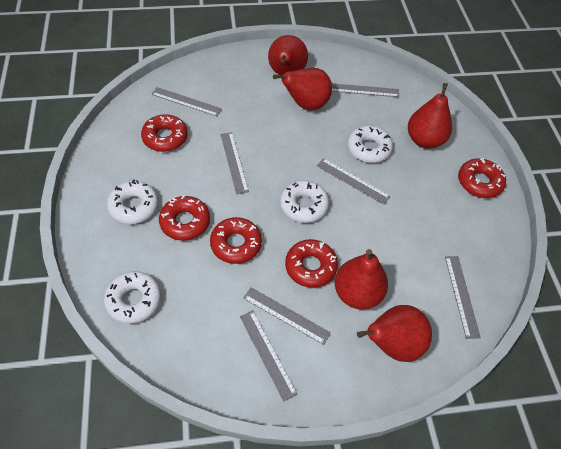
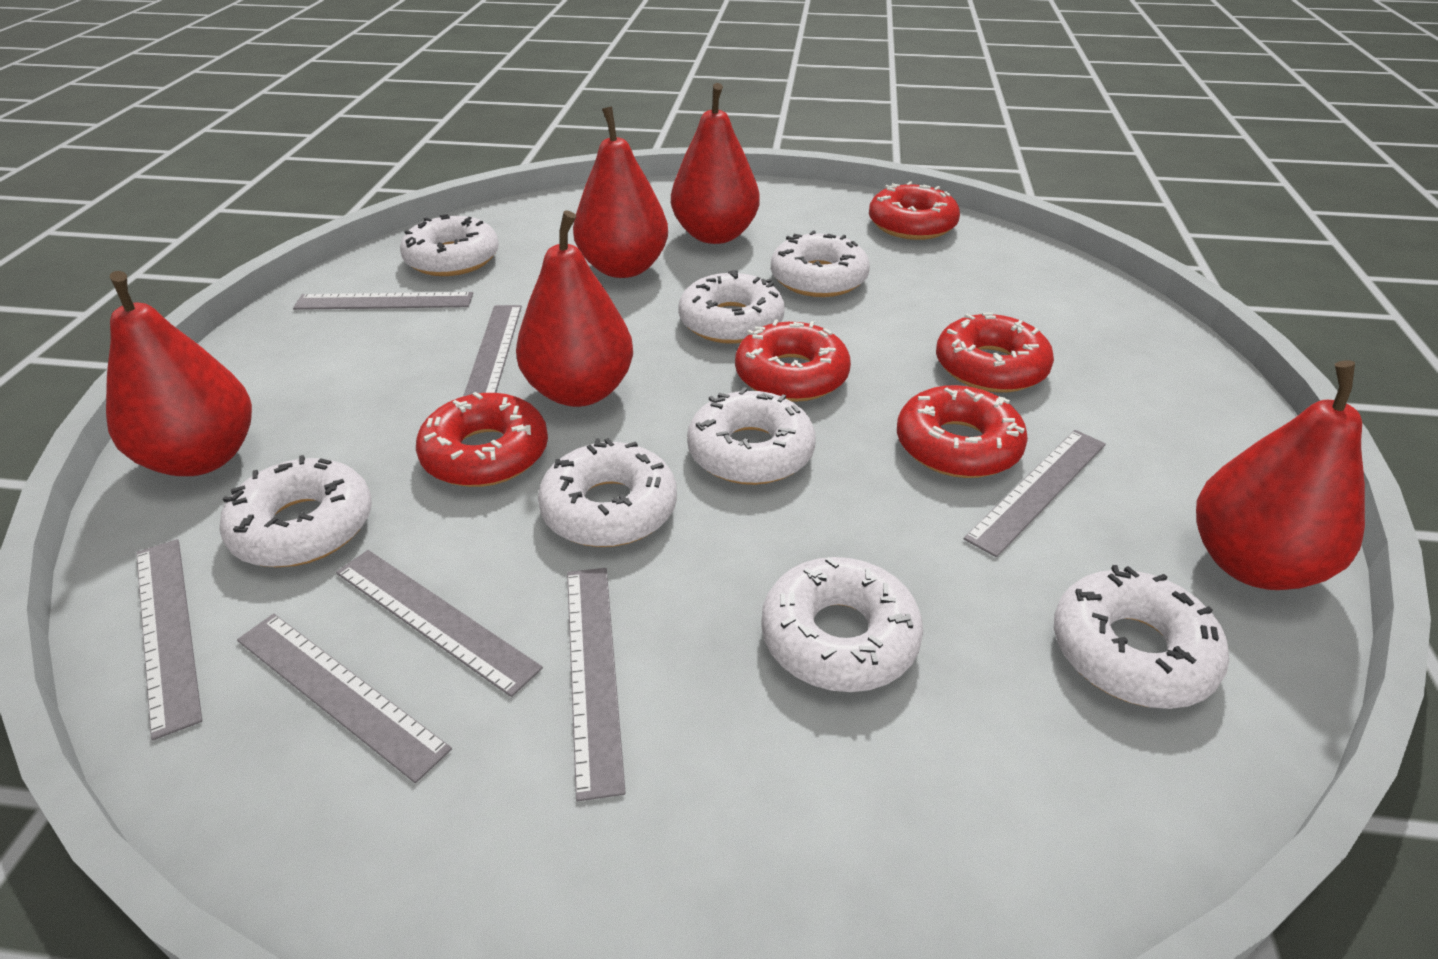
white donut: [104,271,161,324] [107,179,158,224] [280,180,329,223] [347,126,393,163] = 4 -> [219,455,372,567] [400,214,499,276] [538,438,677,547] [678,270,784,344] [687,387,816,485] [761,557,923,692] [771,230,870,297] [1054,565,1229,709] = 8

